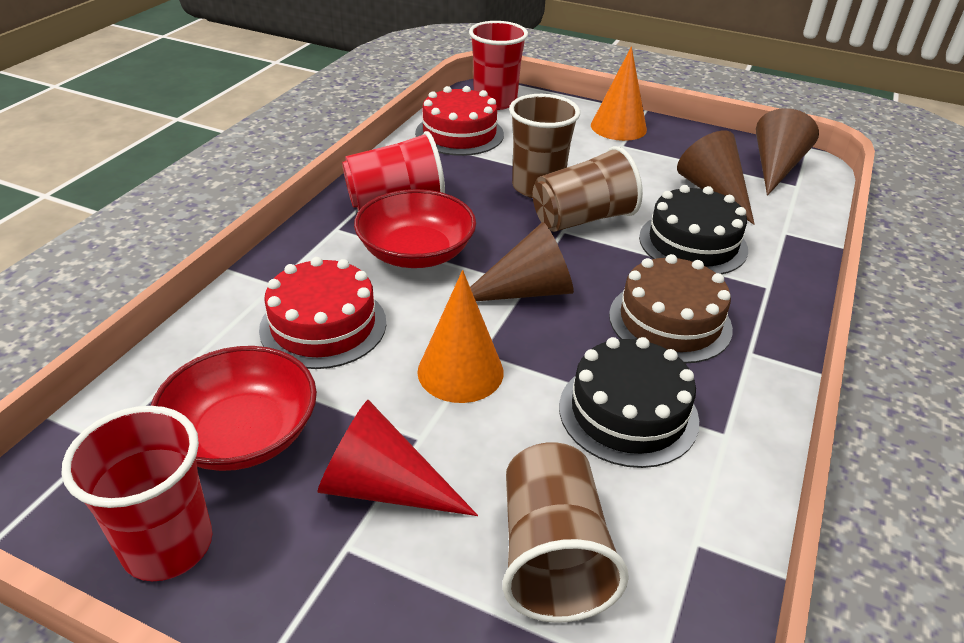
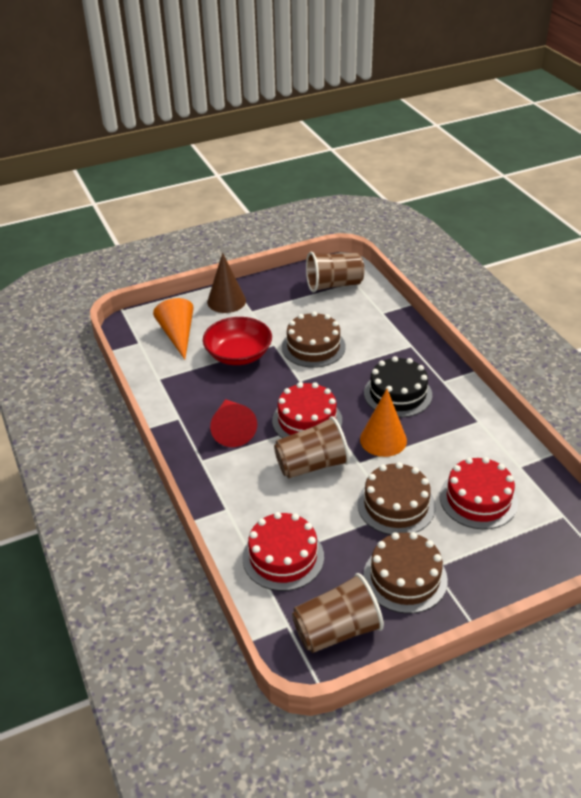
black cake: [559,337,699,468] [639,185,748,274] = 2 -> [364,356,432,417] = 1
brown cake: [609,254,733,363] = 1 -> [282,312,346,368] [357,462,435,535] [363,532,448,614] = 3
brown cone: [470,222,574,301] [677,131,755,225] [756,108,819,196] = 3 -> [207,253,246,313] = 1
red bowl: [151,346,317,471] [354,189,476,268] = 2 -> [203,317,272,365] = 1
red cake: [259,257,386,369] [415,86,504,156] = 2 -> [242,512,324,591] [272,382,342,438] [440,457,518,529] = 3
red cup: [62,406,212,581] [342,131,445,211] [469,21,528,110] = 3 -> none = 0

